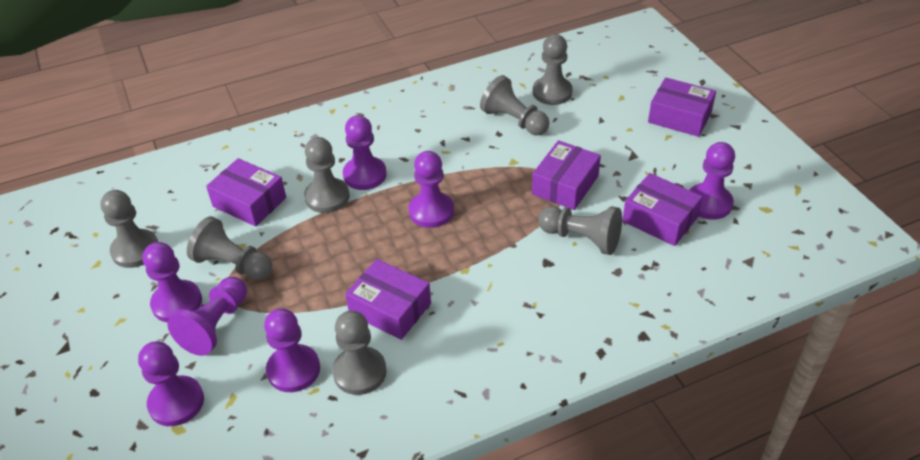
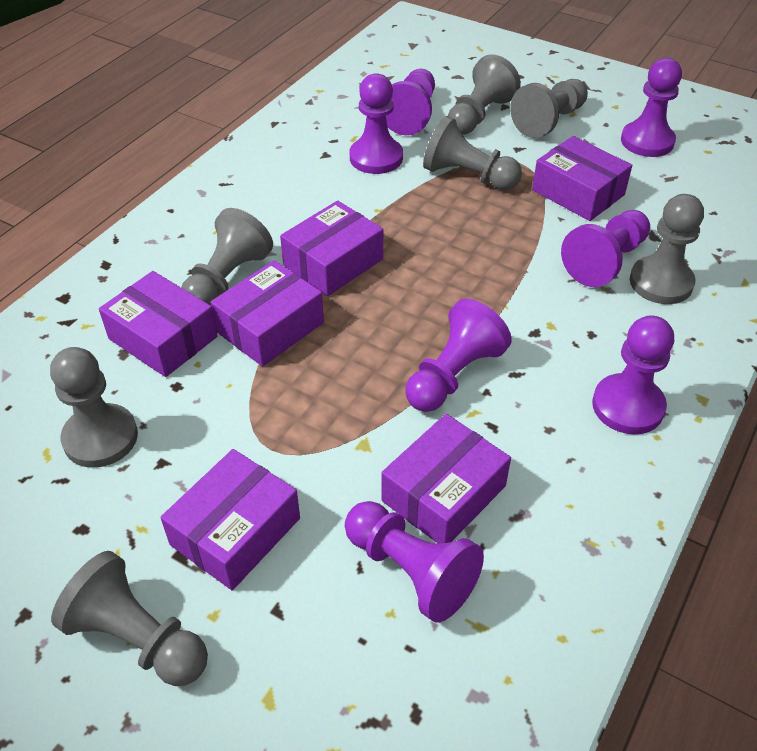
purple box: [206,158,286,227] [345,259,431,340] [532,140,601,210] [622,173,703,246] [648,77,716,137] = 5 -> [99,271,217,377] [161,449,300,590] [210,260,324,367] [280,201,383,296] [381,414,511,543] [532,136,632,221] = 6

